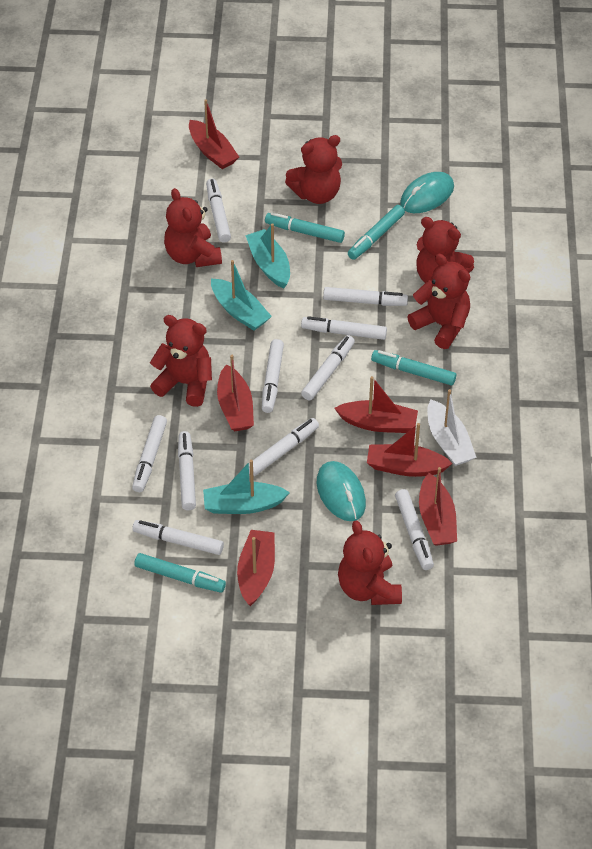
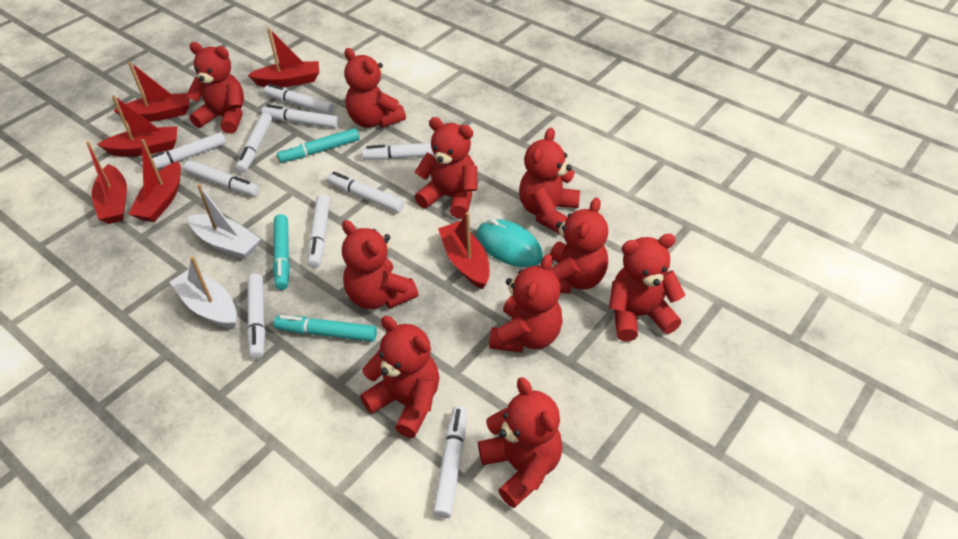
red teddy bear: [150,315,212,407] [164,188,222,267] [285,135,342,204] [338,520,402,605] [408,254,470,349] [416,217,474,283] = 6 -> [186,42,244,134] [342,220,418,309] [344,48,406,128] [360,316,439,438] [415,117,477,219] [478,377,563,508] [489,254,563,353] [519,128,580,233] [550,197,608,294] [609,234,685,342] = 10
turquoise boat: [203,460,290,514] [211,260,272,331] [245,223,290,289] = 3 -> none = 0
turquoise marker: [134,553,226,593] [265,212,345,243] [348,205,405,260] [371,350,456,386] = 4 -> [273,214,290,290] [274,315,377,342] [277,128,359,163] = 3
turquoise mouse: [317,461,366,521] [400,172,454,213] = 2 -> [477,219,543,267] = 1
white boat: [427,389,477,466] = 1 -> [170,256,237,328] [188,184,261,259] = 2

